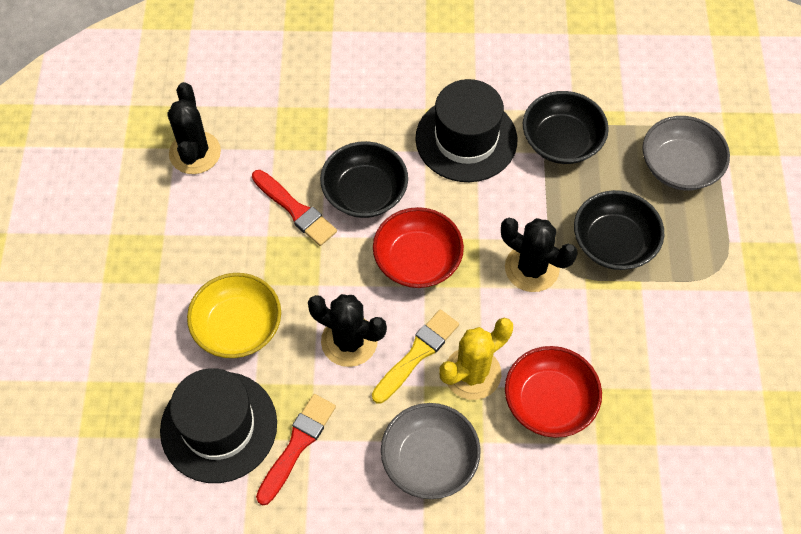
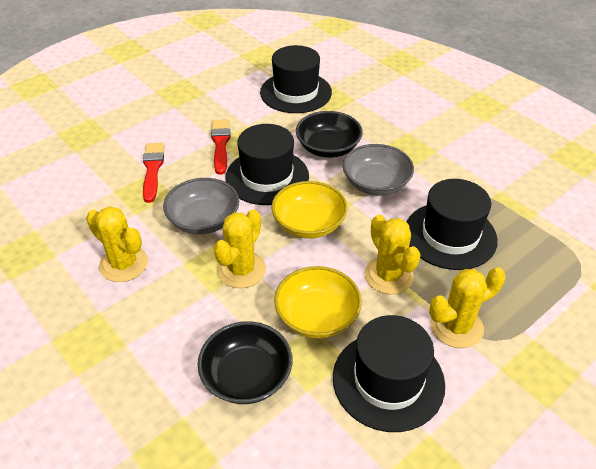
black bowl: [320,141,408,218] [523,91,609,164] [574,190,664,270] = 3 -> [198,321,292,404] [296,111,363,158] = 2
black cactus: [168,82,221,174] [308,294,387,367] [501,218,578,292] = 3 -> none = 0
black hat: [160,368,277,483] [415,79,517,182] = 2 -> [225,124,309,205] [260,45,332,113] [333,315,445,432] [407,179,498,270] = 4
red bowl: [373,207,464,288] [505,346,602,438] = 2 -> none = 0
yellow bowl: [187,273,281,358] = 1 -> [271,181,348,239] [274,266,362,338] = 2
yellow brush: [372,309,459,404] = 1 -> none = 0
yellow cactus: [439,318,513,400] = 1 -> [86,206,148,282] [214,209,266,288] [364,215,421,294] [429,267,505,348] = 4

